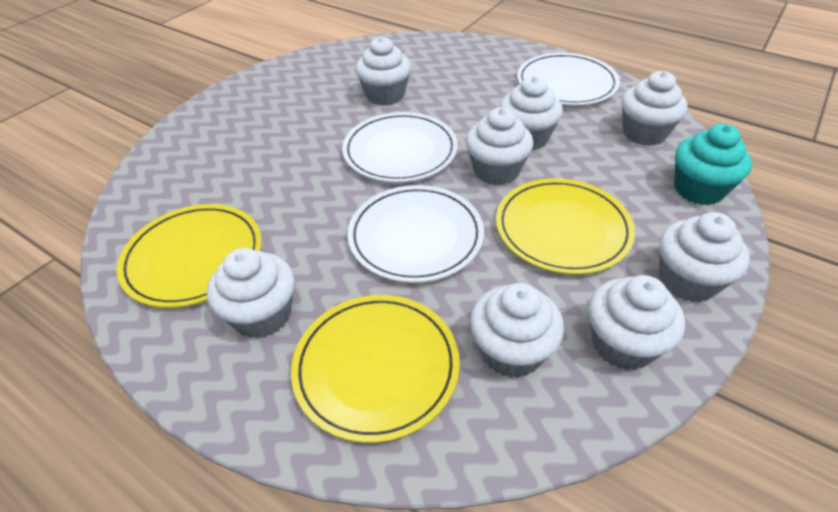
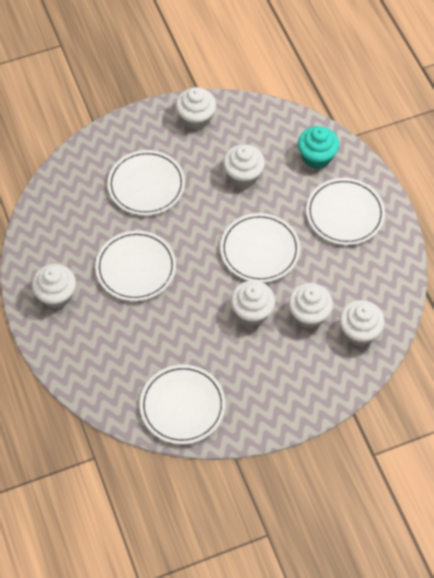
white cupcake: [207,248,295,339] [355,37,411,106] [466,107,533,185] [470,283,564,378] [499,76,563,150] [588,275,685,370] [622,71,688,146] [659,212,750,302] = 8 -> [32,264,76,309] [176,87,216,130] [223,144,265,187] [231,280,275,326] [288,283,333,328] [339,300,385,346] = 6
white plate: [342,112,458,183] [347,185,484,283] [517,53,620,105] = 3 -> [95,231,176,301] [107,150,185,216] [140,365,226,444] [220,213,300,283] [306,178,385,245] = 5
yellow plate: [117,204,262,308] [291,295,460,443] [496,178,635,275] = 3 -> none = 0

